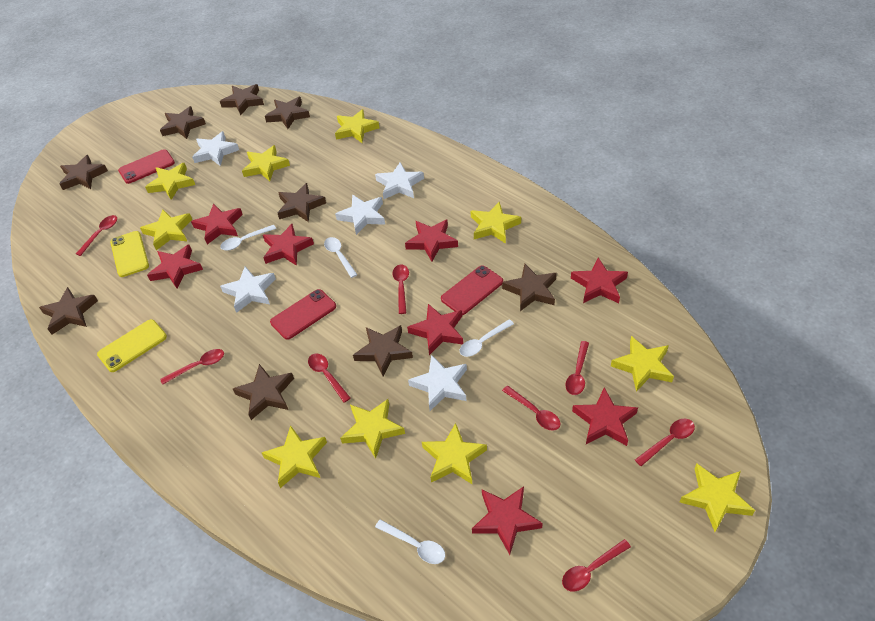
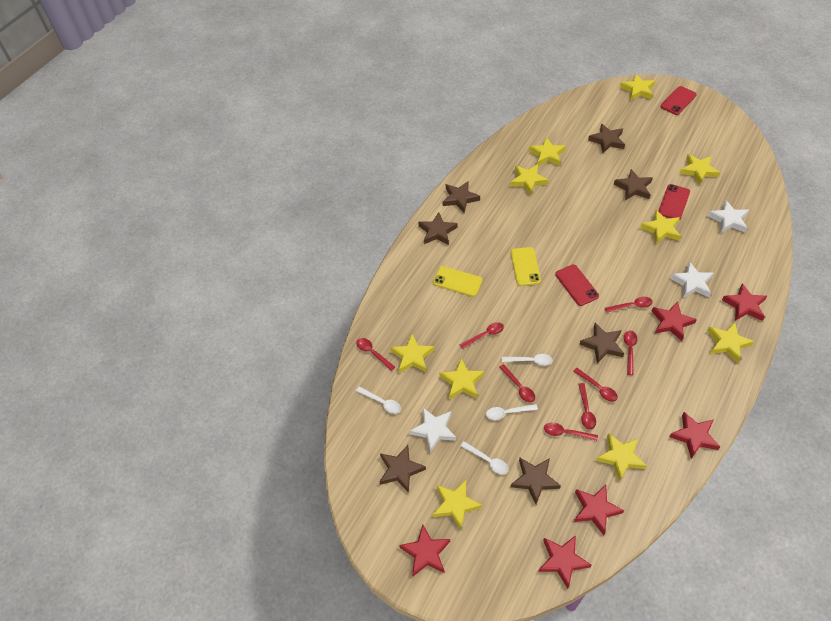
brown star: [39,287,98,335] [60,155,108,190] [160,106,206,139] [220,84,264,116] [233,364,294,420] [265,97,310,129] [278,183,326,222] [353,325,413,376] [502,264,557,311] = 9 -> [379,445,426,493] [418,212,458,245] [443,181,480,213] [511,458,561,504] [579,323,624,364] [588,124,625,153] [614,169,653,200] = 7
red star: [147,245,203,289] [191,203,243,244] [263,224,314,266] [405,219,458,261] [407,304,463,355] [472,486,543,555] [571,258,628,303] [572,387,638,446] = 8 -> [399,524,450,576] [538,535,591,589] [574,484,624,535] [651,301,697,341] [669,412,720,459] [722,283,767,321] = 6
white star: [192,131,239,166] [220,266,276,313] [335,195,385,235] [375,162,424,199] [408,355,467,411] = 5 -> [410,408,456,453] [670,262,714,298] [708,200,749,233] = 3

